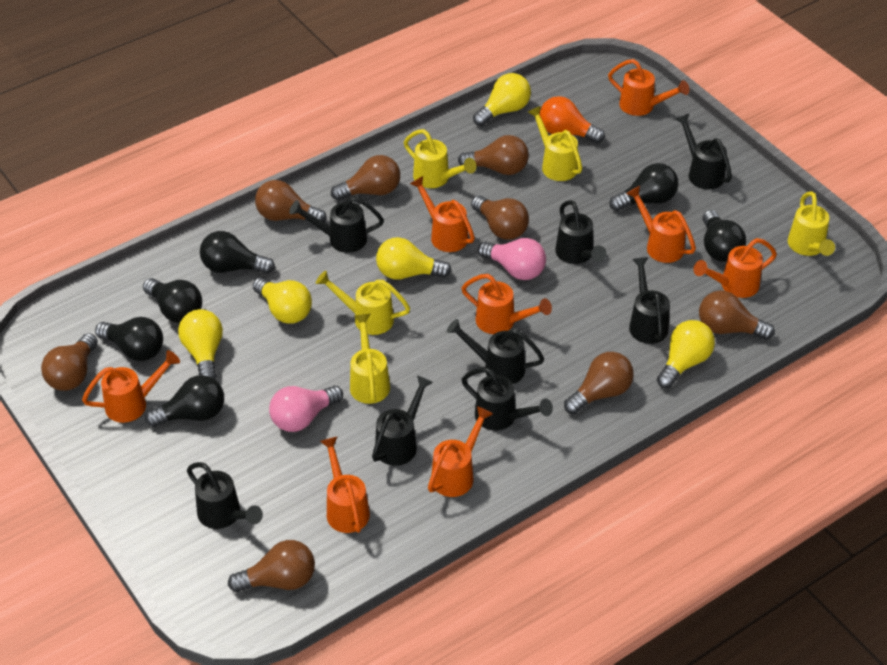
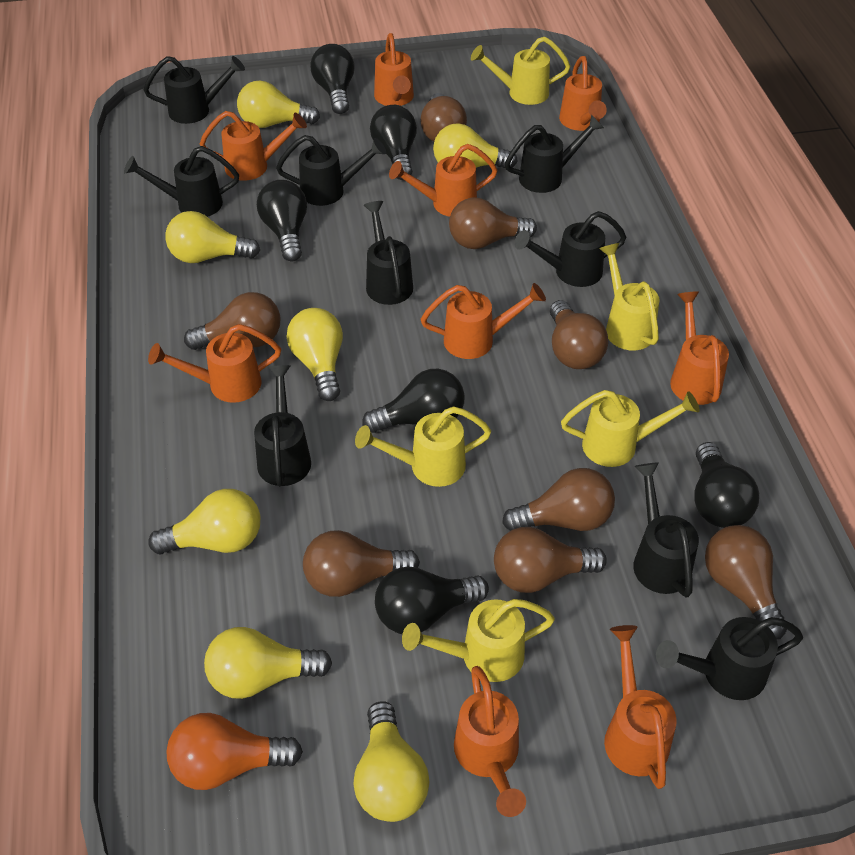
black watering can: [187,462,263,529] [289,197,384,253] [372,375,433,466] [447,319,544,384] [461,368,553,430] [555,200,607,264] [629,257,670,344] [675,114,732,189] = 8 -> [124,146,239,217] [143,56,245,124] [254,365,311,486] [276,135,386,206] [364,201,413,305] [505,115,604,193] [514,211,626,287] [633,462,699,598] [656,617,803,700] = 9
orange watering can: [82,350,180,423] [320,437,370,533] [410,176,475,252] [428,406,493,497] [461,274,552,334] [608,59,689,116] [626,186,696,263] [693,238,777,298] = 8 -> [148,324,281,403] [200,111,307,181] [374,33,414,106] [389,144,498,217] [421,283,546,359] [454,666,526,817] [559,56,607,131] [604,625,677,789] [670,291,729,405] = 9
pink light bulb: [269,386,343,432] [478,238,546,280] = 2 -> none = 0
yellow light bulb: [178,309,223,380] [253,277,312,324] [376,237,452,280] [473,73,531,126] [657,320,715,388] = 5 -> [148,489,260,554] [165,211,260,263] [204,627,332,699] [237,80,320,128] [287,308,343,401] [353,701,429,822] [433,123,518,168] = 7

